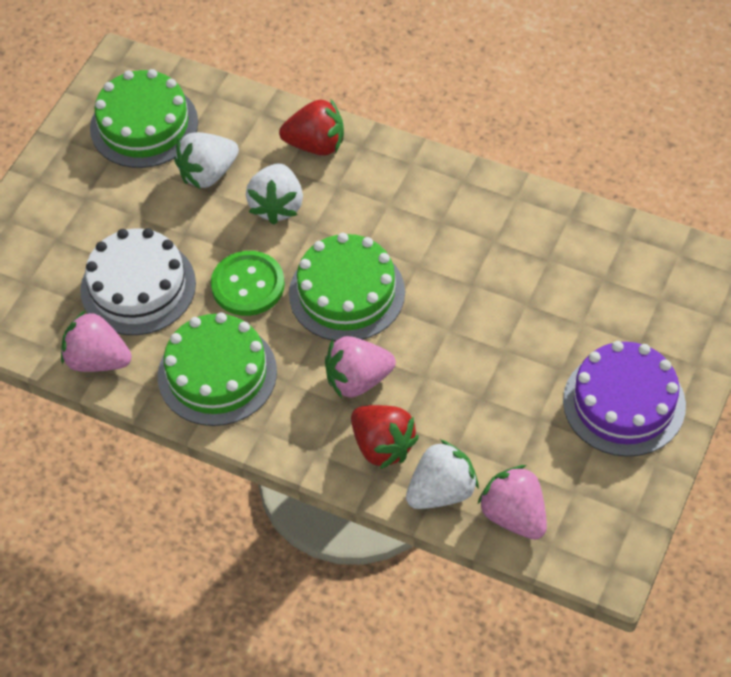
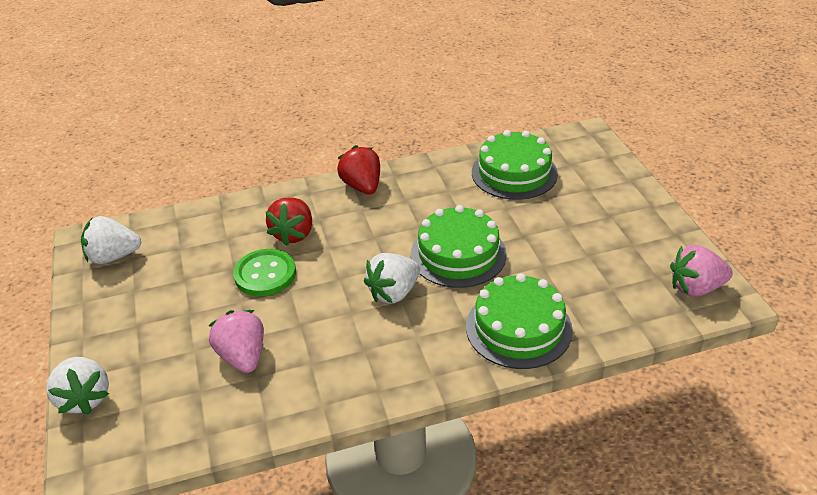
pink strawberry: [61,310,132,372] [325,336,396,398] [478,465,547,540] = 3 -> [208,310,264,373] [670,245,733,297] = 2
purple cake: [563,341,686,457] = 1 -> none = 0
white cake: [80,228,196,335] = 1 -> none = 0

